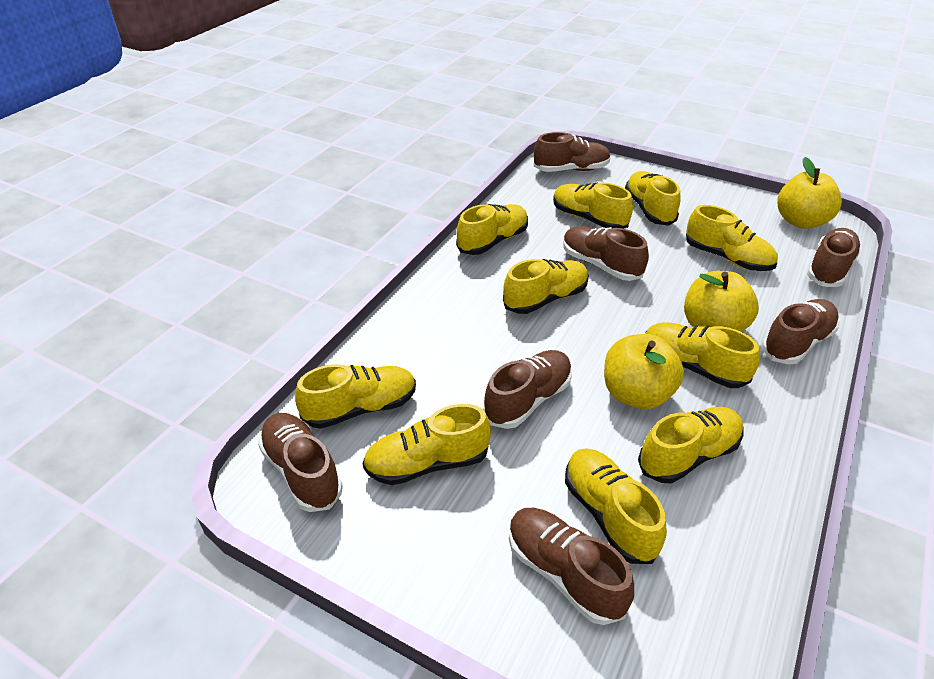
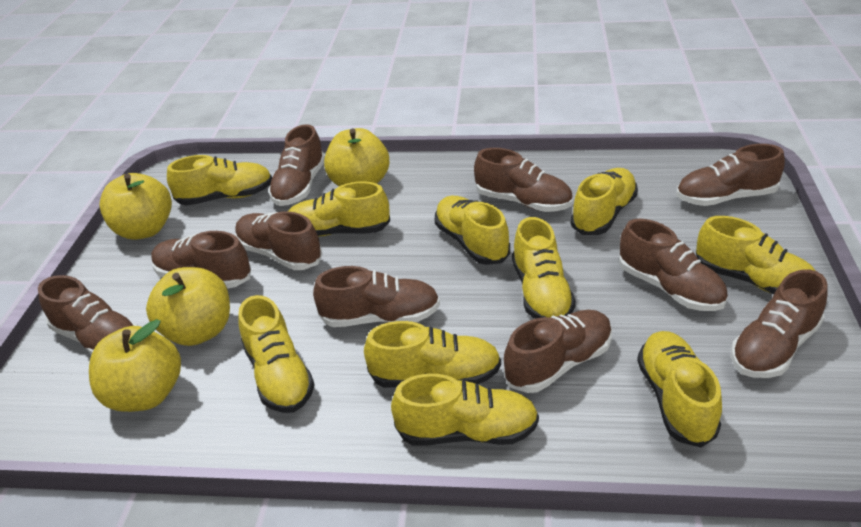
brown shoe: [258,413,343,512] [483,350,572,429] [509,508,634,625] [534,132,611,172] [563,226,649,281] [761,299,839,365] [807,228,861,287] = 7 -> [38,275,138,355] [151,231,251,289] [235,211,322,270] [268,124,325,206] [313,266,440,327] [474,148,573,212] [503,310,612,393] [619,219,728,311] [676,144,785,206] [731,269,828,378] = 10
yellow apple: [604,334,684,410] [684,271,759,332] [777,157,842,229] = 3 -> [89,319,181,412] [100,173,172,240] [146,267,230,346] [324,128,389,186] = 4

